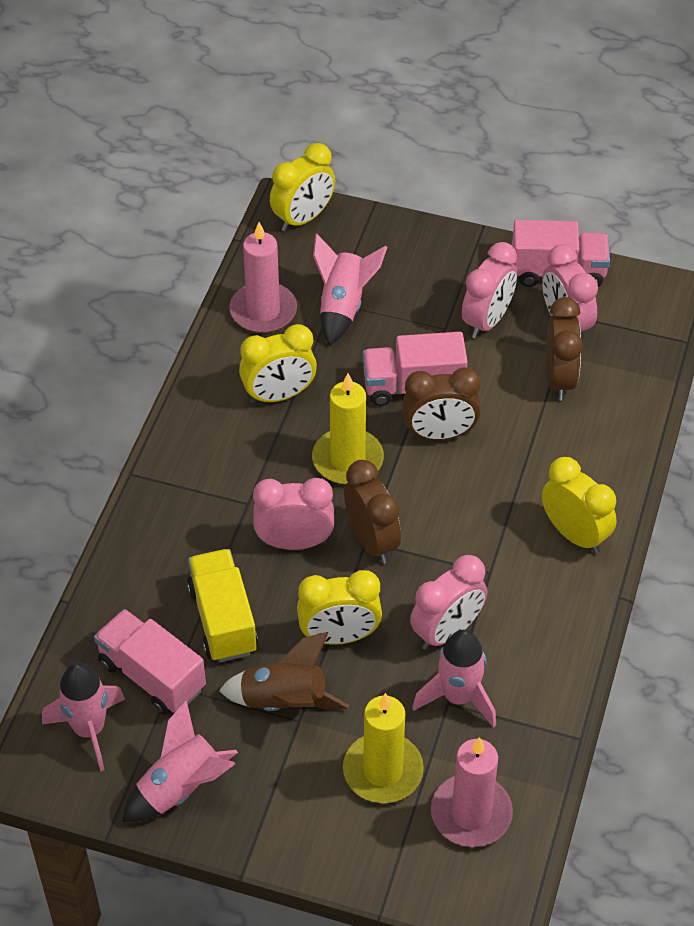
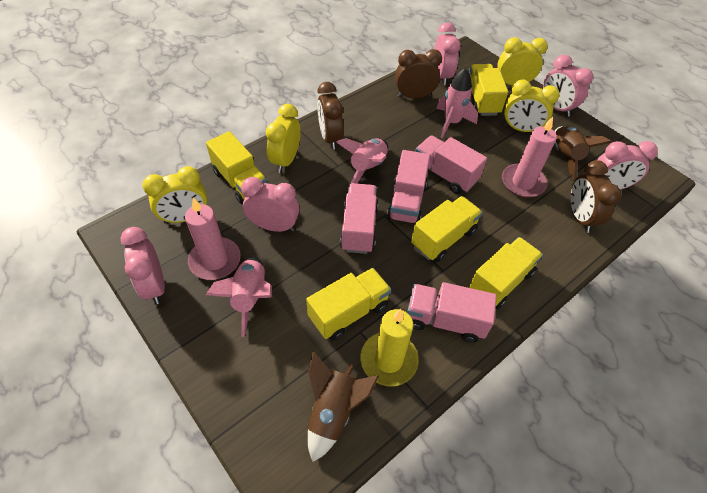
brown rocket: [219,632,349,711] = 1 -> [308,351,379,462] [555,126,612,181] = 2
pink clock: [253,478,334,550] [410,555,487,650] [462,242,517,339] [542,244,598,332] = 4 -> [121,227,165,304] [241,177,299,232] [434,22,461,85] [543,55,593,117] [597,141,658,190] = 5
pink rocket: [42,663,125,771] [122,700,238,822] [313,233,388,346] [412,630,496,728] = 4 -> [206,257,272,337] [336,138,388,189] [436,68,478,138] = 3
pink truck: [94,609,206,715] [363,332,468,406] [512,220,610,287] = 3 -> [340,183,378,254] [387,150,430,224] [407,282,497,343] [415,135,487,194] = 4
yellow candle: [312,374,384,485] [343,693,424,803] = 2 -> [360,309,419,386] = 1
yellow truck: [187,549,258,662] = 1 -> [206,131,267,204] [306,268,391,340] [411,196,483,262] [469,64,508,116] [469,237,543,309] = 5

